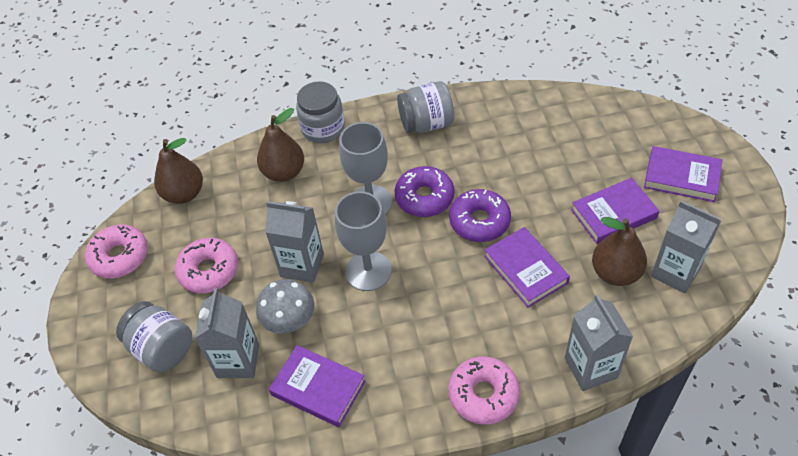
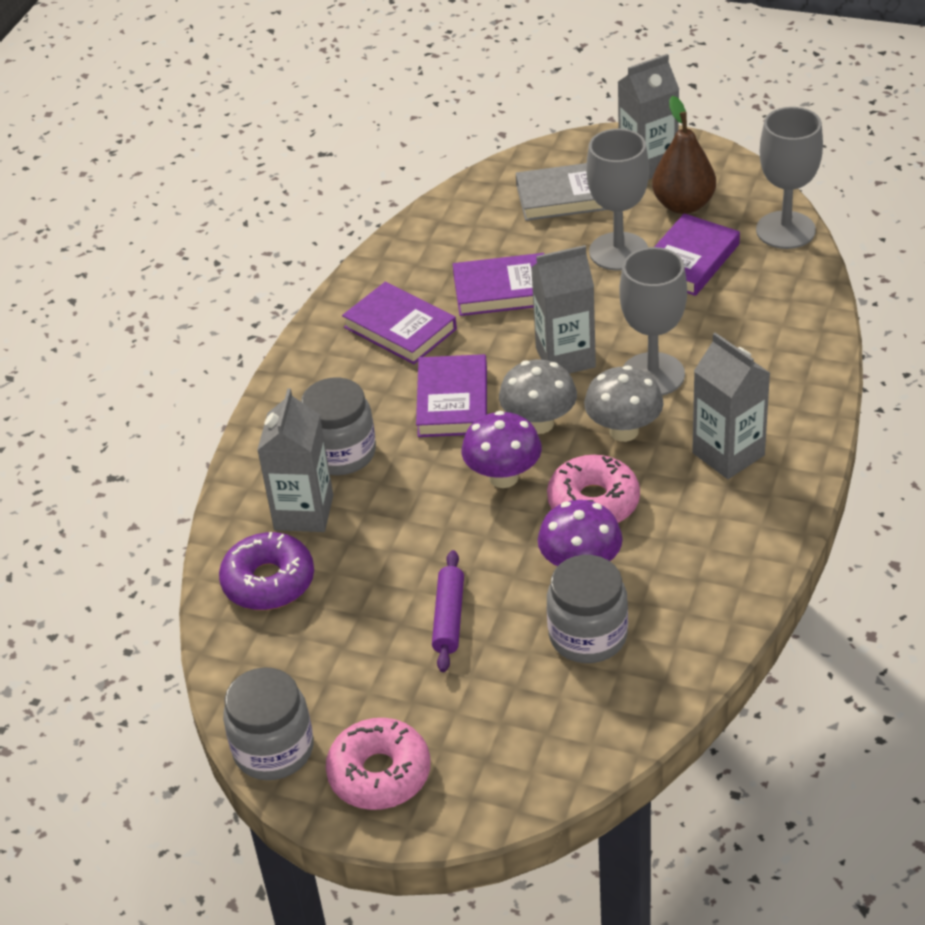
brown pear: [154,138,203,204] [257,108,304,182] [592,217,647,286] = 3 -> [652,96,716,214] = 1
grey book: none = 0 -> [516,163,607,221] = 1
grey goblet: [335,191,392,291] [339,122,392,215] = 2 -> [586,129,649,271] [620,247,687,396] [756,107,823,249] = 3
grey mushroom: [256,279,314,333] = 1 -> [499,360,577,434] [584,365,663,442] = 2
pink donut: [85,224,148,279] [175,238,238,293] [448,356,520,425] = 3 -> [326,718,430,810] [547,455,640,523] = 2
purple donut: [394,166,454,217] [449,189,511,242] = 2 -> [219,532,314,610] = 1
purple mushroom: none = 0 -> [462,411,542,488] [538,500,623,566] = 2
purple rolling pin: none = 0 -> [432,550,464,672] = 1

